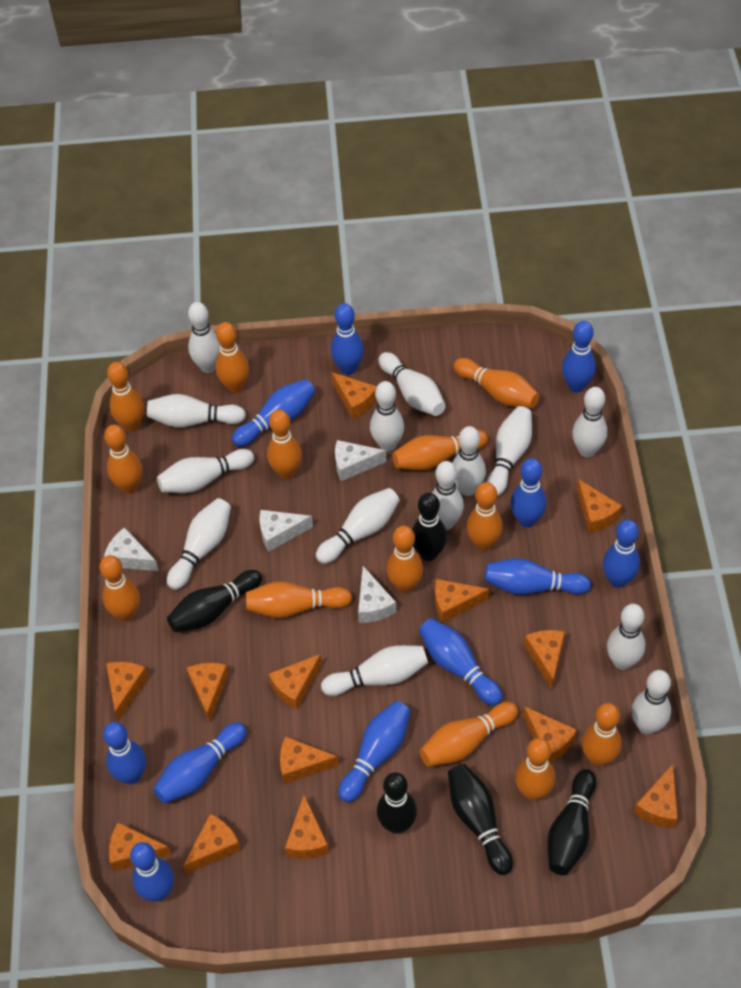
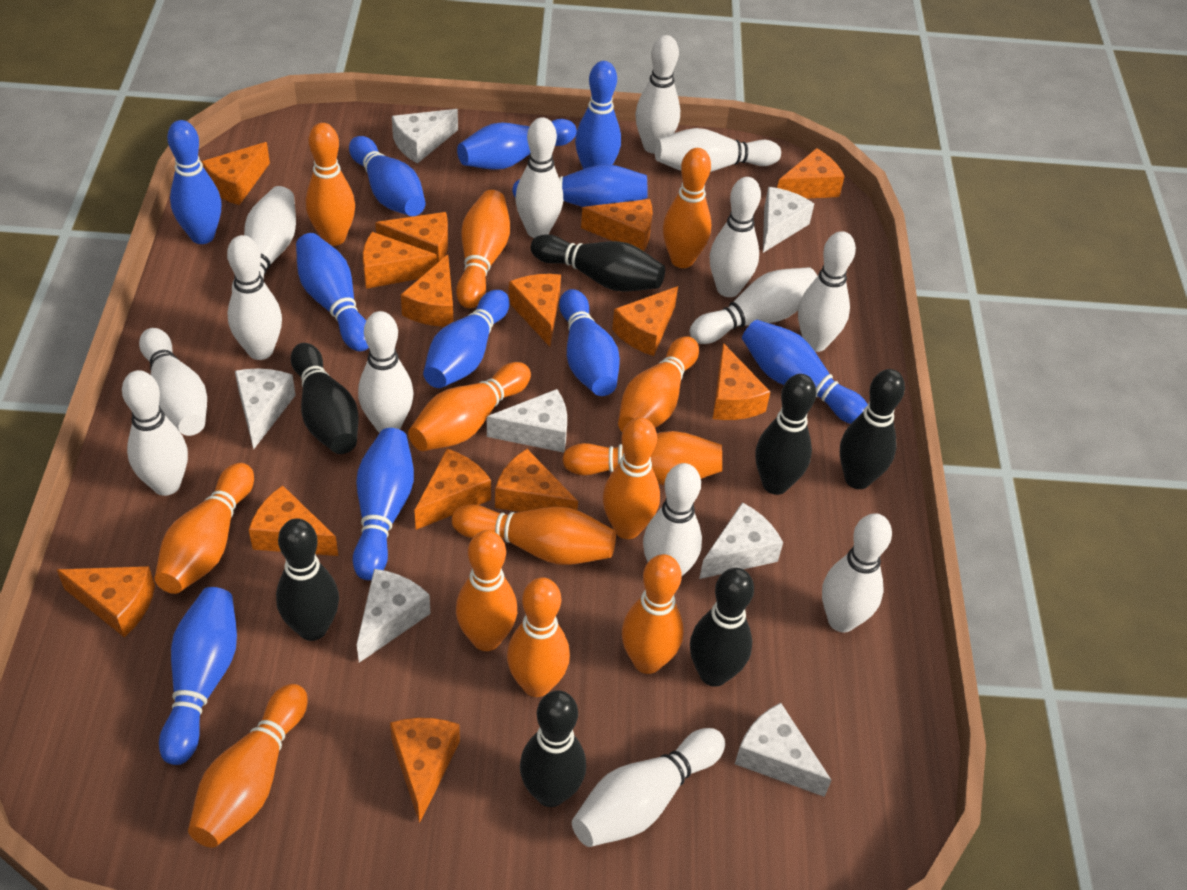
black bowling pin: [167,570,262,632] [377,772,417,834] [412,493,447,561] [448,764,513,875] [547,769,596,875] = 5 -> [276,518,339,641] [291,343,359,454] [520,690,586,807] [531,234,665,292] [690,568,754,687] [755,374,816,495] [840,369,905,489] = 7
orange cheese: [106,662,149,722] [109,822,172,871] [183,814,241,874] [186,663,229,723] [269,654,322,709] [280,736,339,784] [285,795,329,859] [331,372,377,419] [435,579,490,623] [523,706,577,763] [524,630,565,689] [577,479,622,533] [634,764,678,828] = 13 -> [57,566,155,637] [201,142,270,205] [249,485,338,556] [363,232,437,289] [375,212,448,263] [390,718,460,823] [401,254,453,327] [414,449,491,530] [495,449,578,512] [509,274,561,347] [581,199,653,251] [612,286,678,356] [713,343,770,420] [777,148,845,199] = 14
white cheese: [104,527,159,571] [259,510,313,552] [335,440,387,481] [358,566,396,623] = 4 -> [235,369,295,450] [357,569,431,663] [392,109,458,164] [487,389,567,453] [699,502,783,579] [735,703,831,797] [763,187,814,253] = 7

